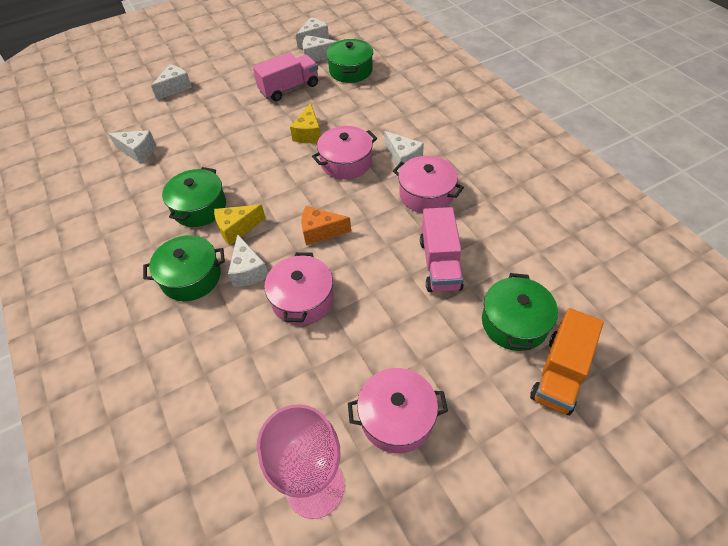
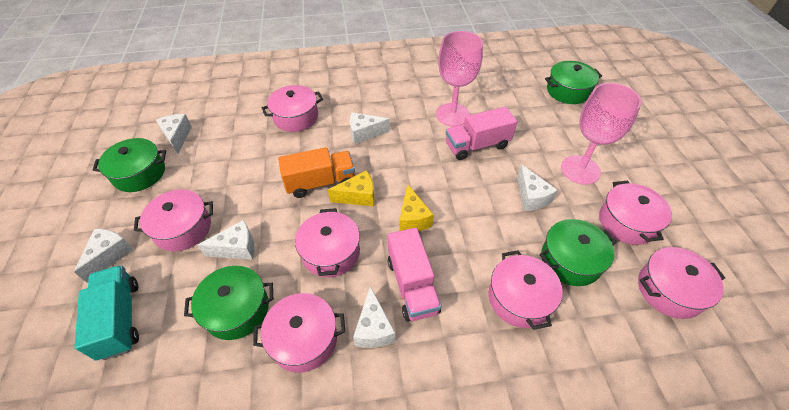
orange cheese: [301,206,351,246] = 1 -> none = 0
pink goblet: [257,404,345,519] = 1 -> [436,31,483,126] [561,83,642,185] = 2
pink pot: [264,252,333,325] [312,126,377,180] [348,368,448,454] [393,156,464,213] = 4 -> [134,189,213,251] [253,293,345,373] [262,85,323,132] [295,208,360,277] [488,250,563,330] [599,180,672,245] [638,247,725,319] = 7
turquoise truck: none = 0 -> [74,265,139,361] = 1

